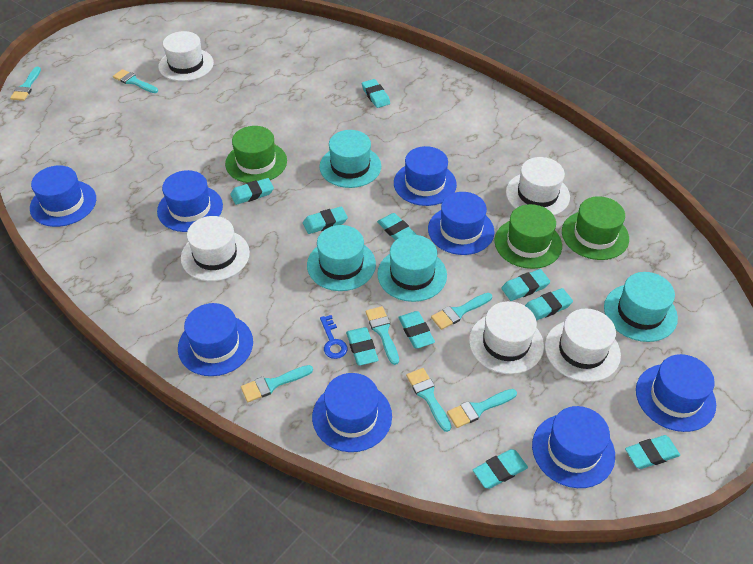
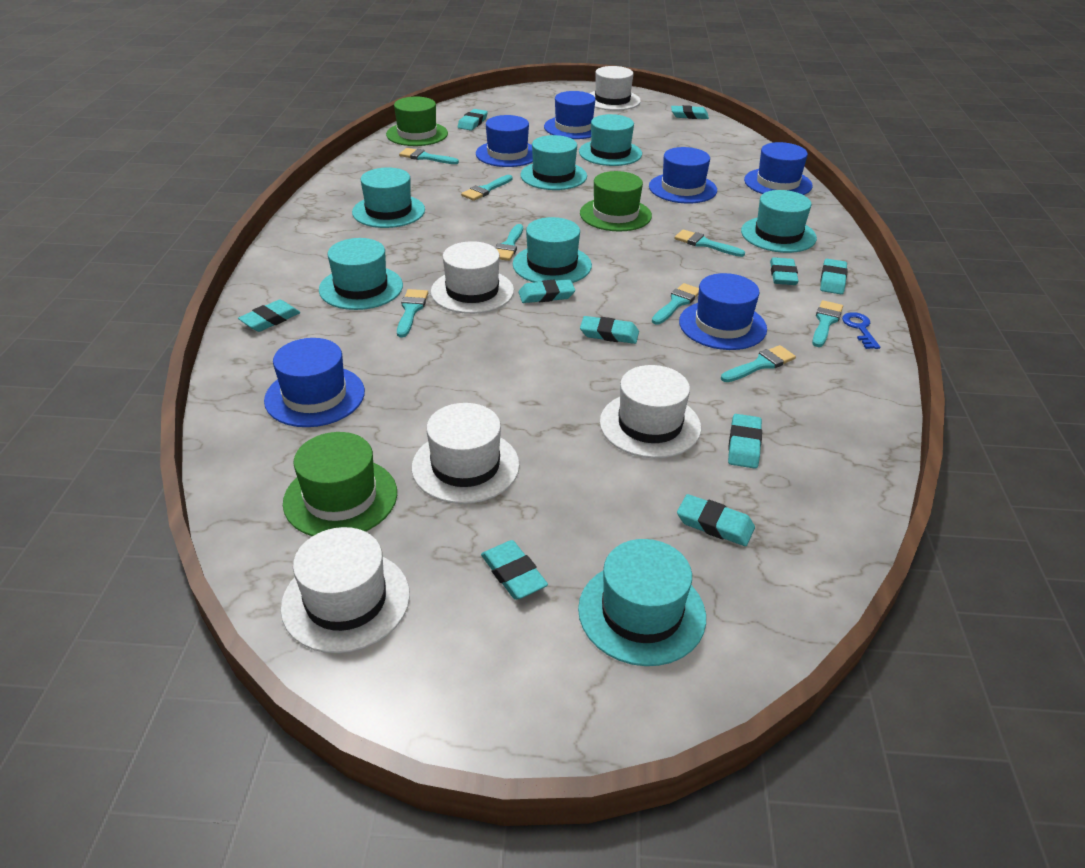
blue hat: [30,165,96,227] [157,170,223,232] [178,303,253,376] [312,373,392,452] [394,146,457,206] [428,192,495,255] [532,406,615,488] [636,354,716,432] = 8 -> [264,338,365,427] [476,115,533,167] [544,91,595,139] [649,147,717,203] [679,273,767,350] [744,142,813,195] = 6
turquoise brush: [10,67,41,101] [113,69,158,93] [241,365,313,402] [366,306,399,365] [406,368,451,432] [431,293,492,330] [447,389,517,428] = 7 -> [397,289,428,337] [399,148,459,164] [461,175,513,201] [495,224,523,261] [652,283,699,325] [674,230,745,257] [721,345,796,382] [812,300,843,347] = 8
turquoise hat: [307,225,376,291] [319,130,381,188] [377,235,447,302] [604,272,678,342] = 4 -> [319,238,403,310] [352,167,425,228] [513,217,592,283] [520,135,587,190] [578,539,706,666] [579,114,642,166] [741,190,817,253] = 7

